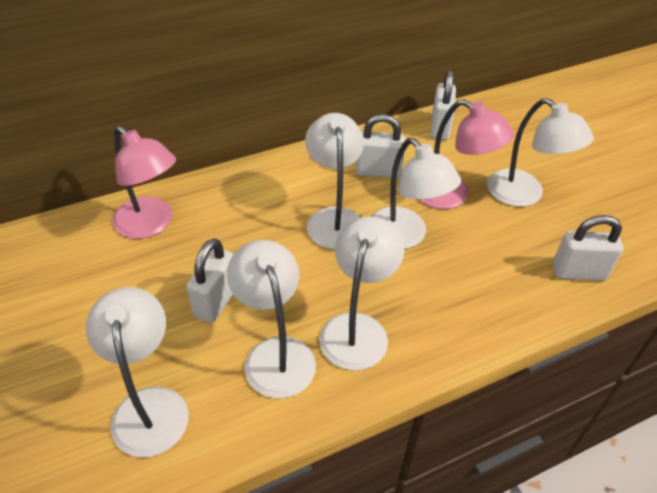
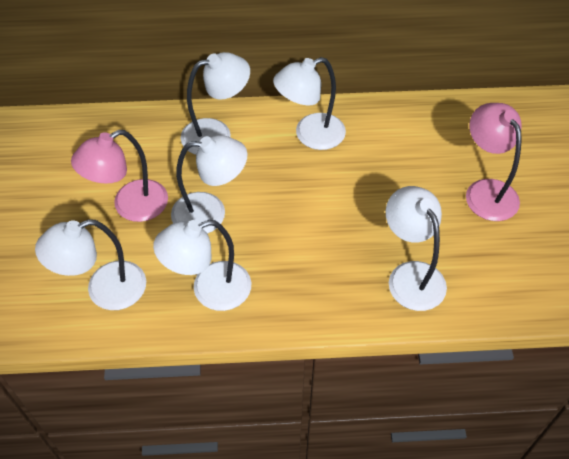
white padlock: [186,238,233,323] [355,114,405,178] [430,70,456,140] [552,215,623,281] = 4 -> none = 0

